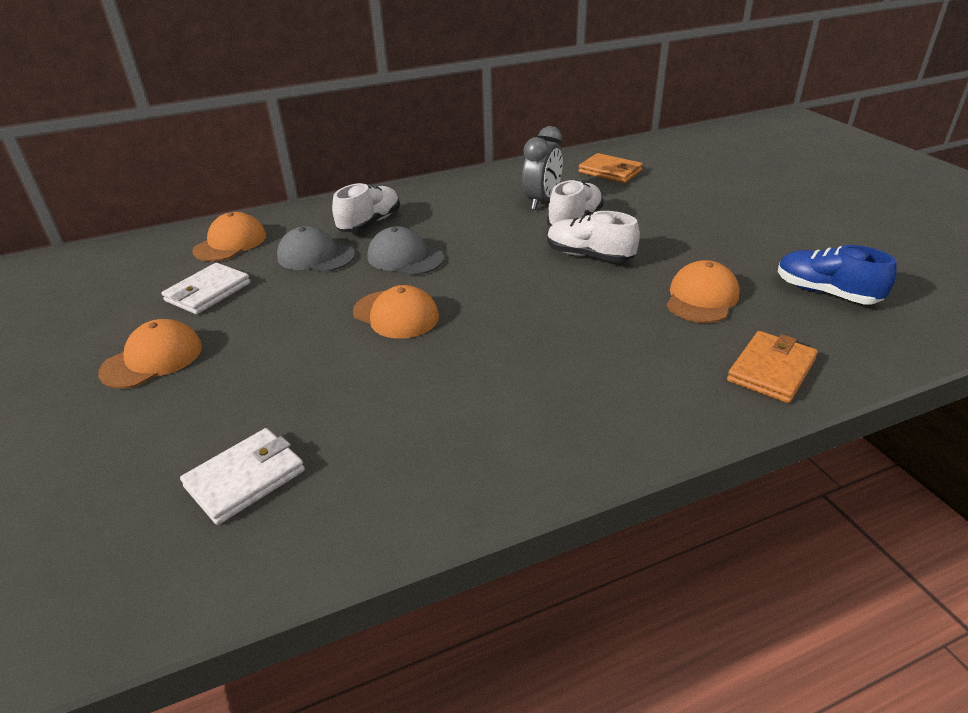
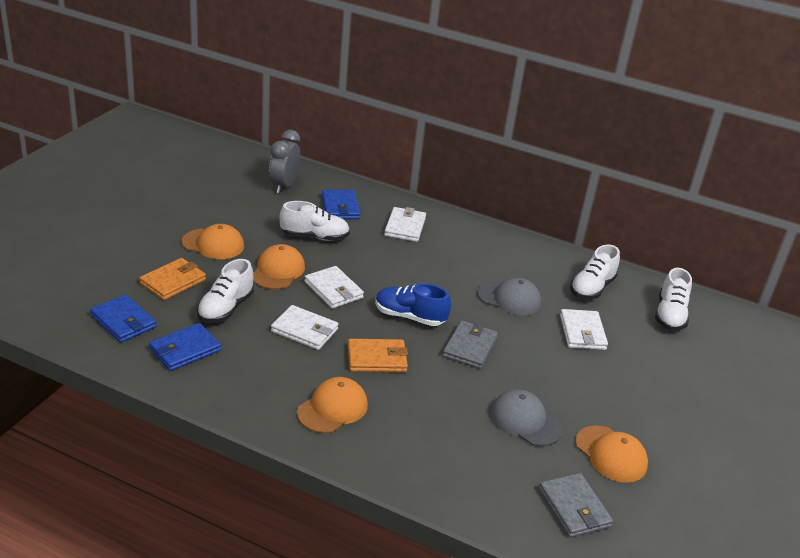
blue wallet: none = 0 -> [90,294,156,343] [149,323,221,371] [322,190,360,219] = 3
grey wallet: none = 0 -> [443,321,498,369] [539,473,613,538] = 2
white shoe: [332,183,400,232] [547,180,604,226] [547,211,640,263] = 3 -> [197,259,254,323] [280,201,350,241] [570,245,620,299] [655,268,692,331] = 4
white wallet: [162,263,251,314] [180,428,305,525] = 2 -> [271,305,339,350] [304,266,364,309] [384,207,426,242] [560,309,608,350] = 4

